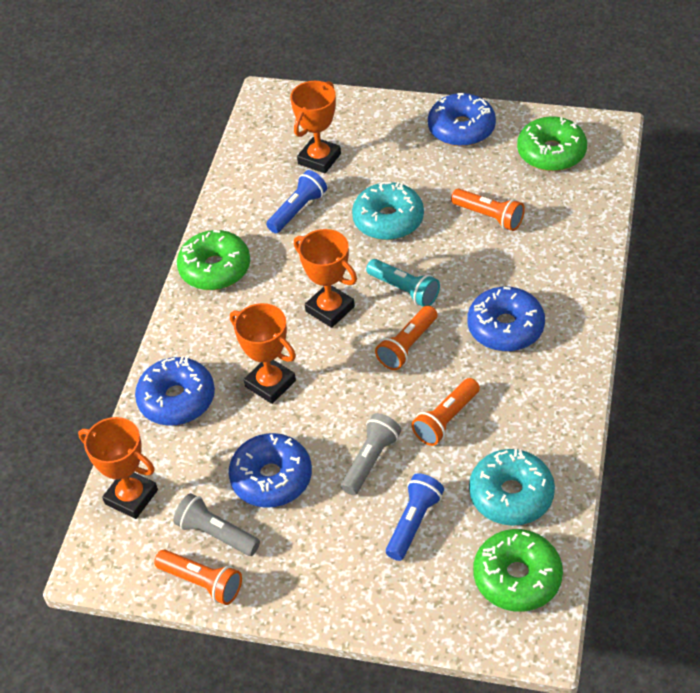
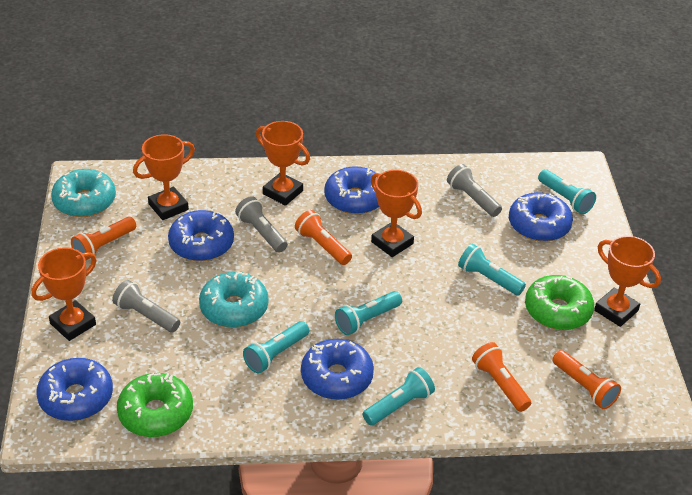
blue donut: [135,357,215,426] [229,433,312,508] [428,93,496,147] [468,287,545,351] = 4 -> [36,358,113,421] [168,210,234,261] [301,339,374,400] [324,166,379,214] [509,192,573,242] = 5
blue flashlight: [266,170,327,233] [386,473,444,561] = 2 -> none = 0
green donut: [177,230,250,290] [473,529,563,612] [517,116,587,171] = 3 -> [117,373,193,437] [525,275,594,330] = 2
grey flashlight: [173,493,260,556] [341,413,401,495] = 2 -> [112,280,180,333] [235,196,288,253] [447,164,502,217] = 3
orange trophy: [78,417,158,519] [230,303,296,404] [290,81,341,173] [294,229,357,328] = 4 -> [31,247,96,341] [133,134,195,220] [256,121,310,206] [371,170,422,257] [594,236,661,327] = 5
turquoise flashlight: [366,259,440,307] = 1 -> [243,321,310,373] [335,291,402,335] [363,367,435,426] [458,244,526,296] [538,169,596,214] = 5

